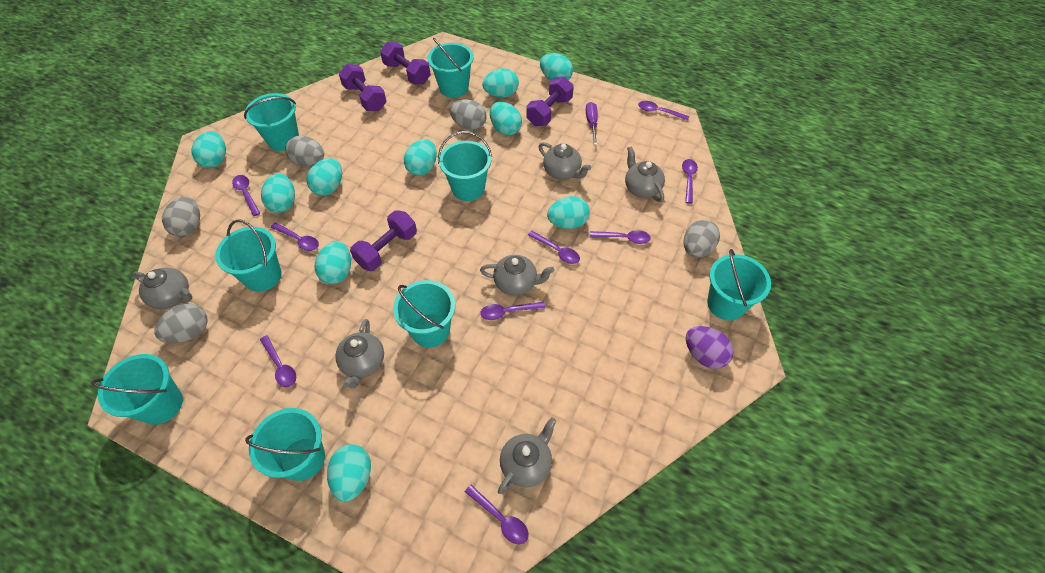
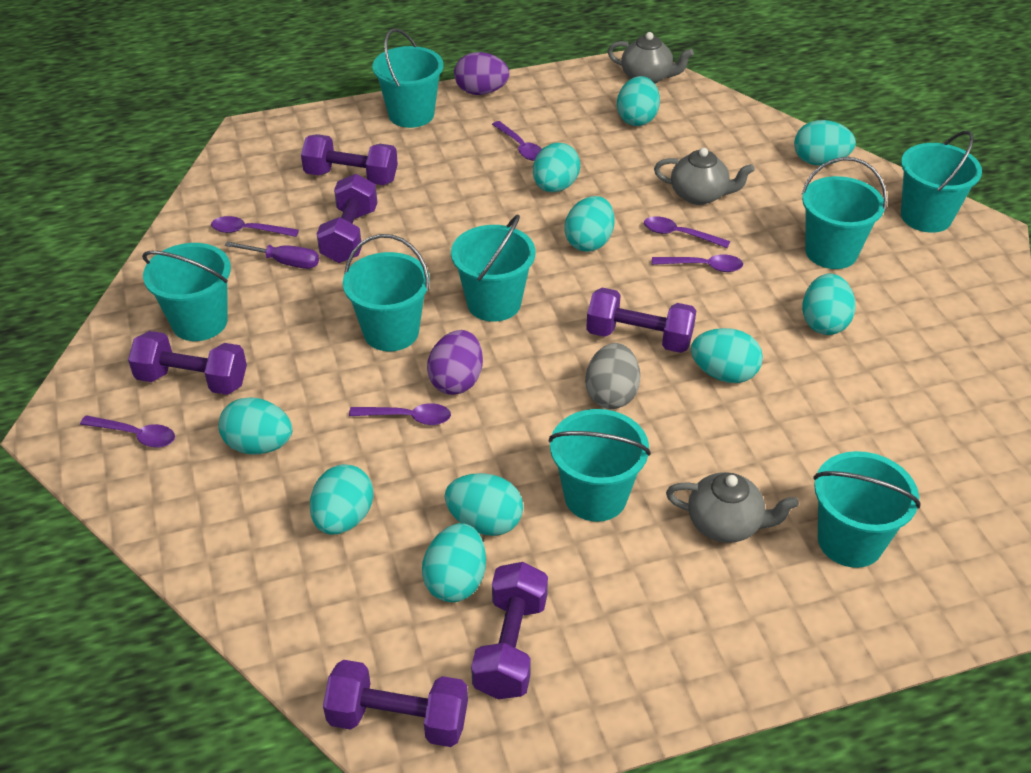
grey egg: [154,304,208,344] [162,196,200,237] [285,136,324,167] [449,99,487,130] [684,220,720,258] = 5 -> [585,343,641,409] = 1
grey teapot: [133,268,192,309] [335,319,384,388] [480,255,554,296] [498,418,556,494] [538,142,591,180] [625,146,665,202] = 6 -> [608,32,694,84] [654,148,755,205] [666,472,799,543] = 3
purple dumbbell: [339,64,387,111] [350,210,417,271] [380,41,431,84] [526,77,574,126] = 4 -> [128,331,247,395] [301,134,398,185] [317,174,377,263] [323,660,468,747] [471,562,548,699] [586,288,697,353] = 6
purple egg: [686,326,734,369] = 1 -> [427,330,483,395] [454,52,509,95] = 2
purple spoon: [232,175,260,216] [260,335,296,387] [271,223,319,251] [465,485,529,545] [480,302,545,320] [528,231,580,264] [590,230,651,244] [638,101,689,121] [682,159,698,204] = 9 -> [80,415,175,448] [211,216,299,237] [349,403,451,425] [492,121,542,161] [644,216,730,248] [652,255,743,272] = 6

